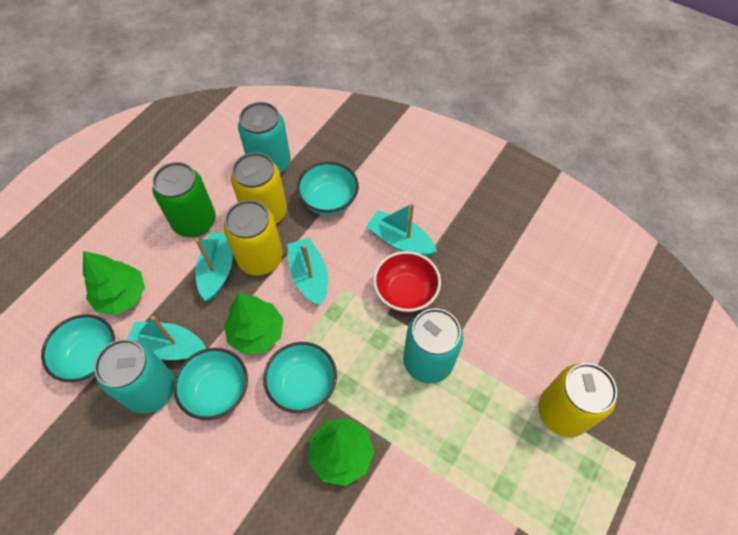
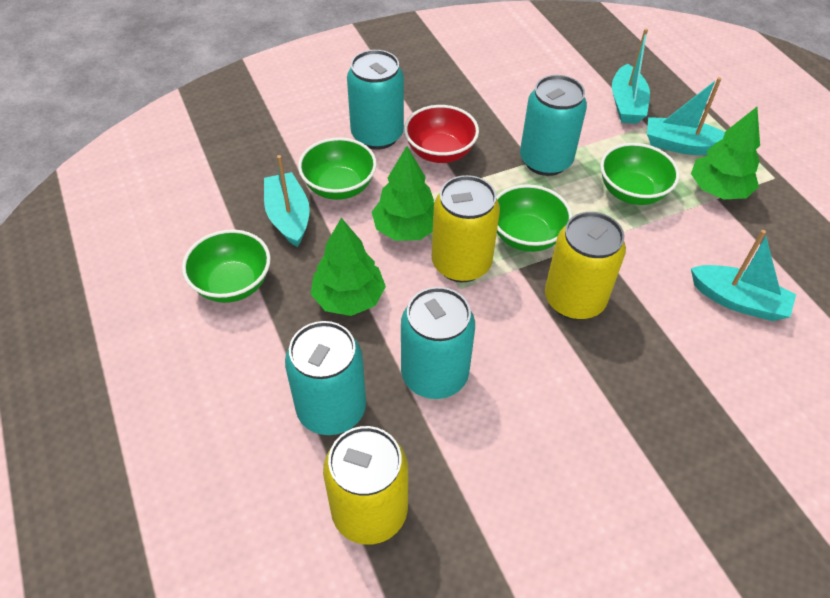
green bowl: none = 0 -> [182,230,271,303] [298,137,377,200] [496,184,572,252] [600,143,680,205] = 4
green can: [152,162,216,237] = 1 -> none = 0
turquoise bowl: [41,314,115,382] [173,348,248,420] [263,342,337,413] [297,162,359,215] = 4 -> none = 0
turquoise can: [94,339,174,414] [238,102,291,174] [403,308,463,384] = 3 -> [285,321,366,435] [347,50,404,150] [401,287,475,399] [520,75,587,176] = 4

